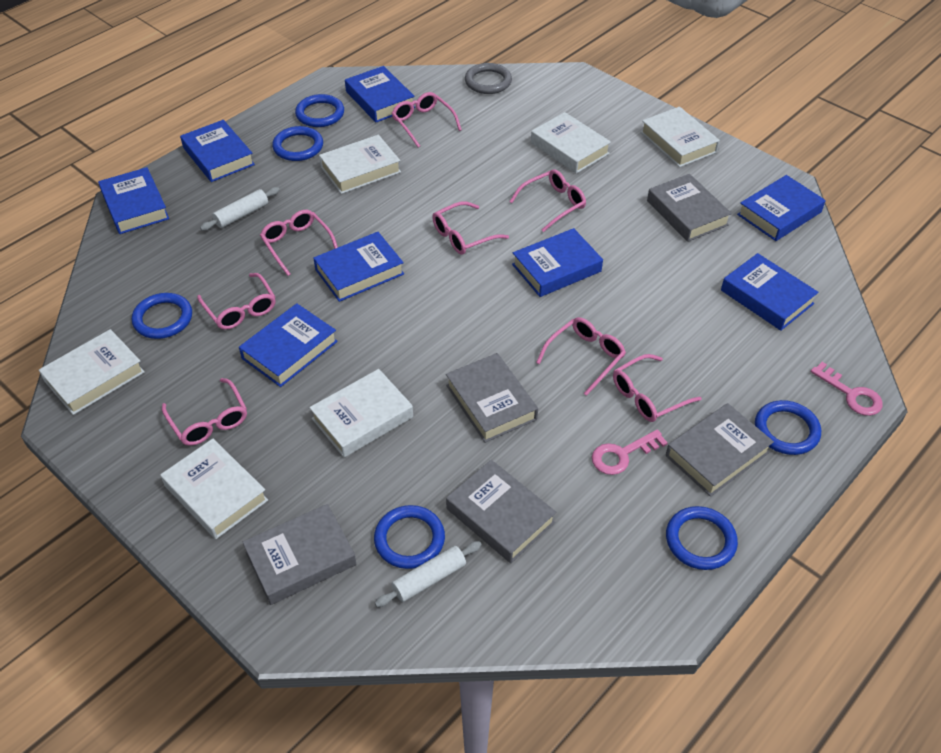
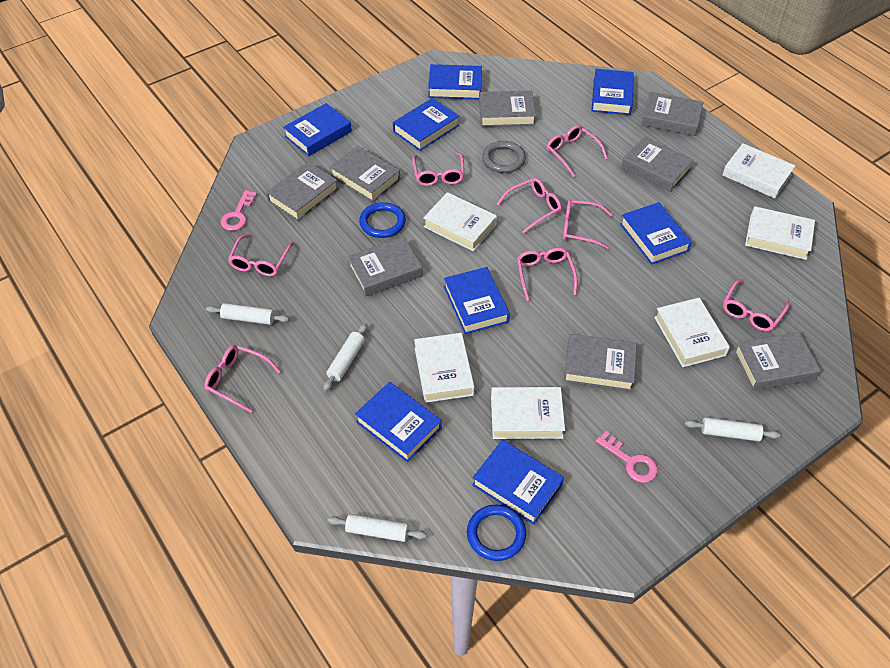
blue ring: [132,293,192,339] [272,126,323,161] [295,94,344,127] [374,505,445,569] [666,506,738,570] [755,400,821,455] = 6 -> [359,202,406,238] [467,505,526,561] = 2
grey book: [242,504,357,605] [446,353,538,443] [446,460,556,563] [647,174,732,242] [666,403,774,497] = 5 -> [266,162,338,221] [330,146,400,202] [347,237,423,297] [479,91,536,127] [564,334,637,391] [622,136,694,192] [641,92,703,136] [734,332,821,391] = 8
white rolling pin: [200,187,280,231] [375,541,482,607] = 2 -> [206,303,289,325] [323,323,367,391] [328,514,427,542] [684,417,780,441] = 4

